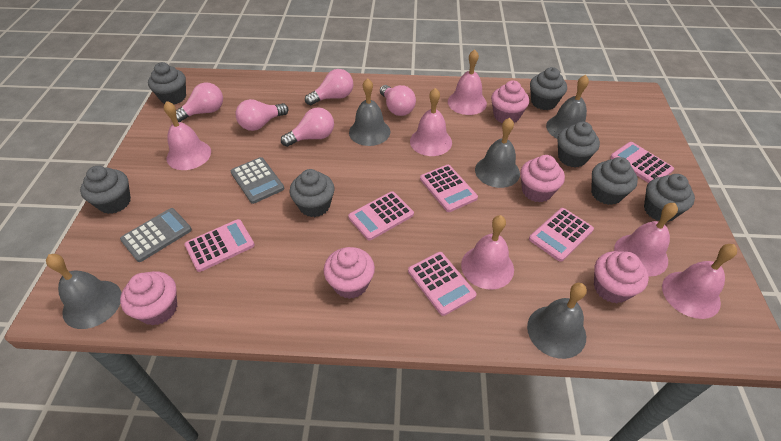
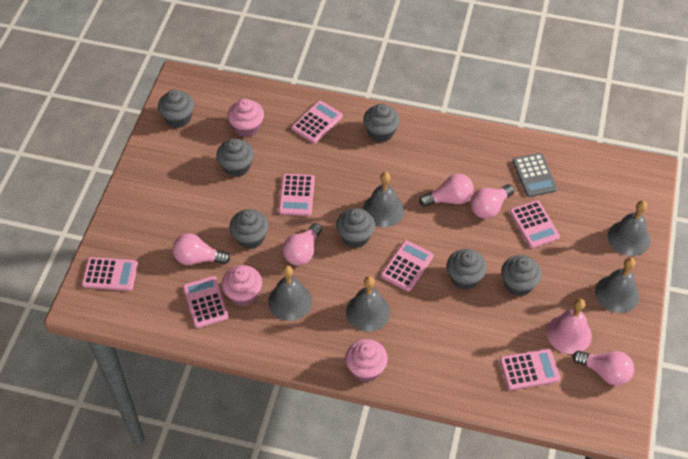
grey calculator: [120,208,192,262] [231,157,284,204] = 2 -> [512,153,557,197] = 1
pink bell: [164,101,211,170] [410,88,452,156] [448,50,487,115] [461,215,514,290] [614,203,678,276] [662,244,737,319] = 6 -> [547,299,592,354] = 1
pink calculator: [184,219,255,272] [348,191,414,240] [408,252,477,316] [420,165,478,212] [529,208,594,262] [610,142,674,183] = 6 -> [82,257,138,291] [183,276,229,328] [279,174,315,216] [292,101,343,143] [381,240,434,292] [500,349,560,390] [510,200,560,248] = 7
pink cupcake: [120,271,177,325] [323,247,375,299] [491,80,529,123] [520,155,565,202] [594,251,649,303] = 5 -> [222,265,262,306] [228,99,264,137] [345,339,388,382] = 3

